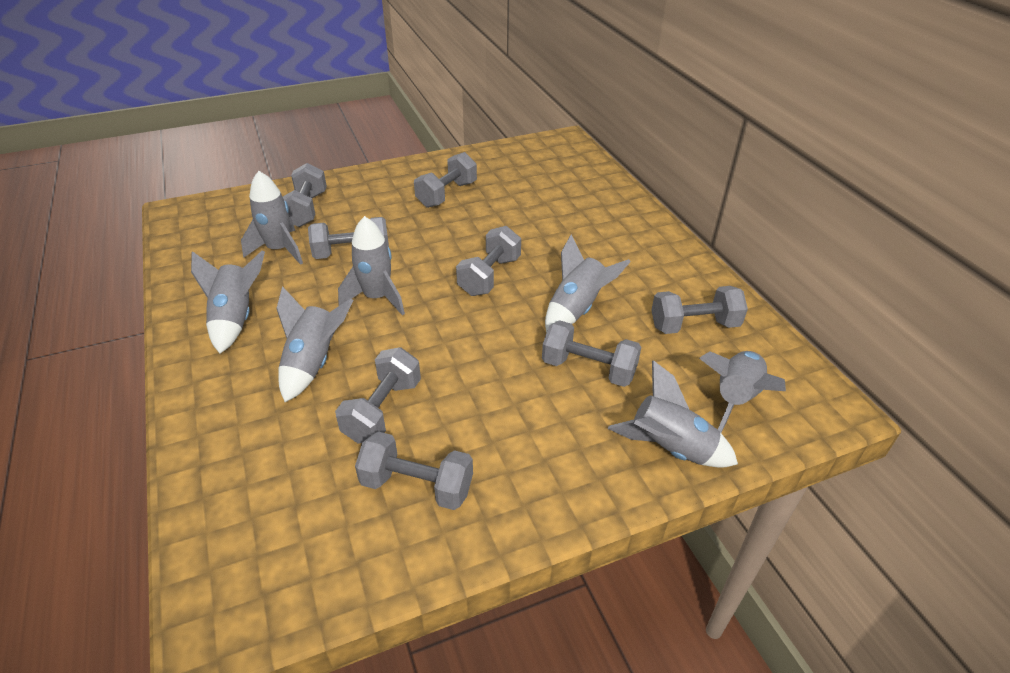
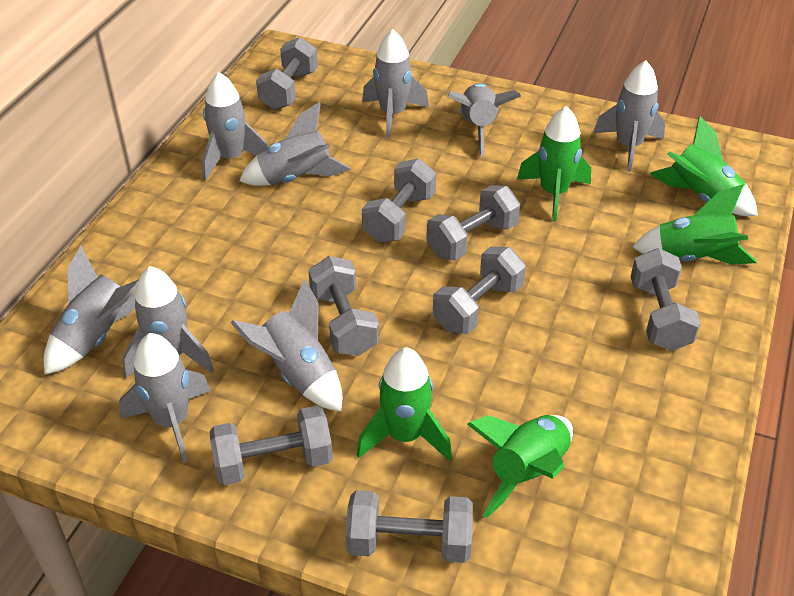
green rocket: none = 0 -> [357,347,452,461] [467,415,573,518] [517,106,591,222] [633,184,757,265] [650,116,758,216] = 5
grey rocket: [191,250,265,353] [241,171,303,265] [276,286,353,402] [338,216,405,315] [545,234,631,333] [608,360,738,468] [699,351,786,433] = 7 -> [44,246,139,374] [119,333,211,463] [123,266,214,378] [202,72,268,181] [231,279,342,412] [239,102,351,186] [362,29,429,138] [448,83,521,156] [593,60,665,172] = 9

